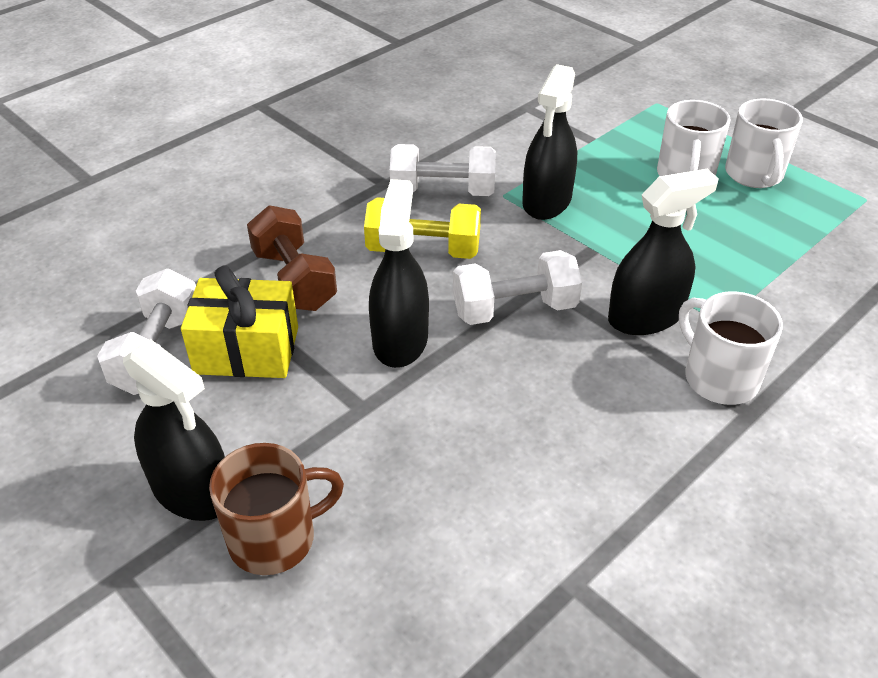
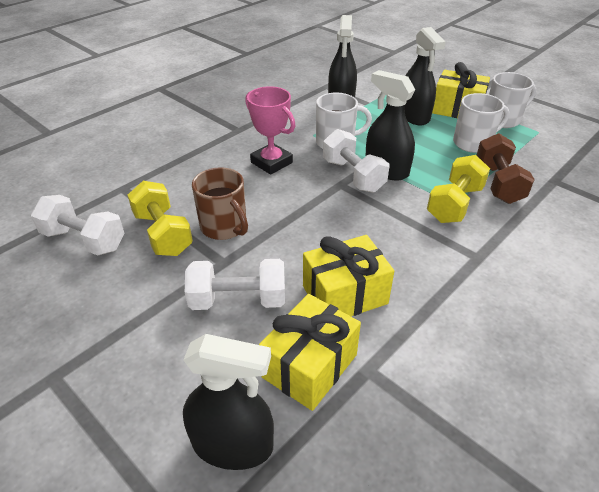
pink trophy: none = 0 -> [245,86,296,175] = 1
yellow dumbbell: [364,197,481,259] = 1 -> [127,181,193,256] [427,155,490,223] = 2
yellow gift: [181,265,298,378] = 1 -> [259,294,361,411] [303,235,394,316] [432,62,490,118] = 3

